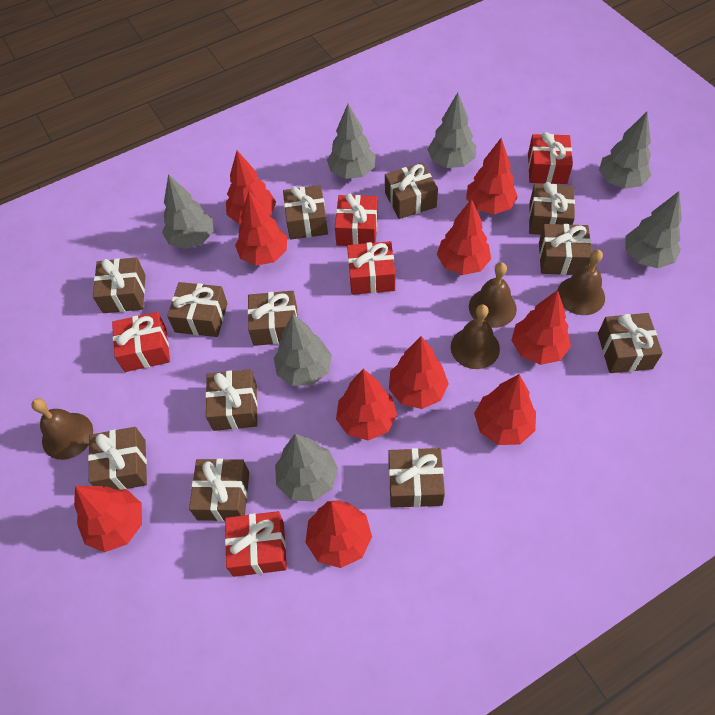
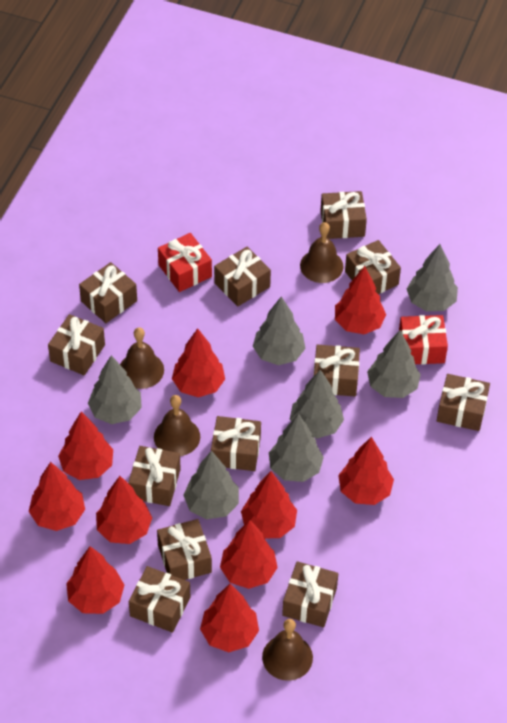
red gift: [112,312,170,372] [225,511,287,577] [335,193,378,246] [347,241,395,295] [528,132,573,184] = 5 -> [158,233,212,292] [399,315,448,364] = 2

